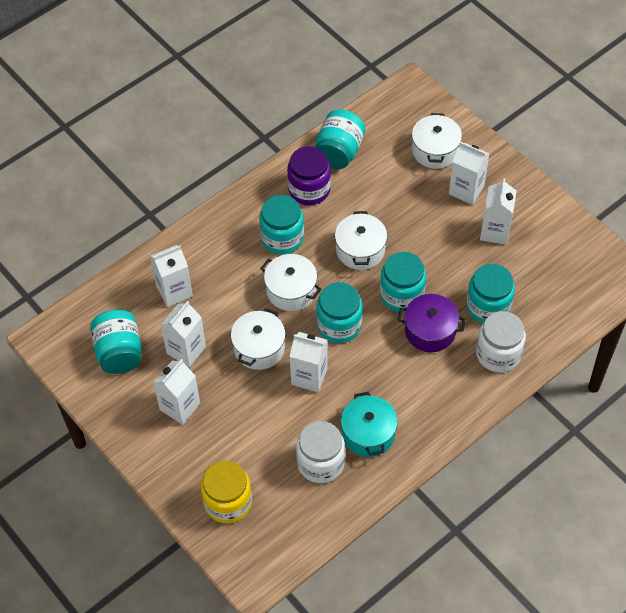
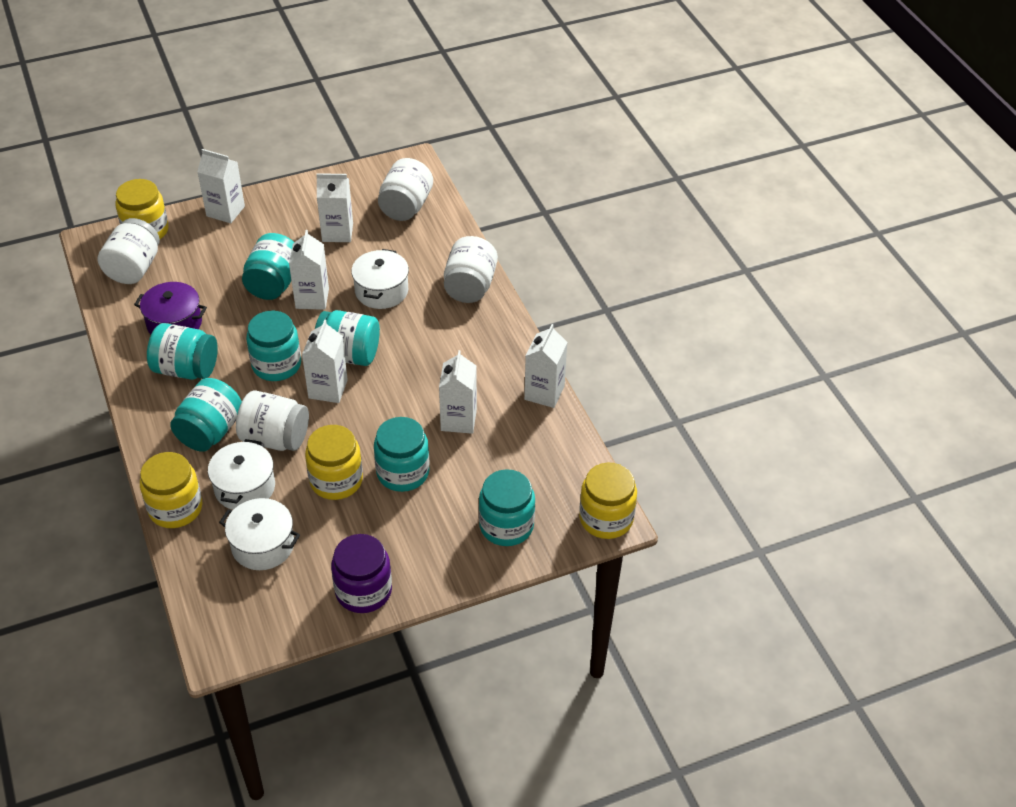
turquoise jar: [90,310,142,374] [259,195,304,255] [315,110,365,169] [316,282,363,343] [380,252,426,312] [466,264,515,323] = 6 -> [147,323,218,380] [170,378,242,452] [242,233,294,300] [246,311,301,381] [315,310,380,366] [374,417,430,492] [479,469,535,546] = 7
turquoise pot: [341,392,398,457] = 1 -> none = 0
white jar: [296,421,345,483] [476,311,526,372] = 2 -> [98,218,160,284] [236,390,309,451] [378,158,433,221] [444,236,498,303] = 4
white pot: [231,308,286,370] [260,254,322,311] [335,211,387,270] [412,113,462,169] = 4 -> [208,439,275,510] [219,498,300,570] [351,249,409,309] = 3
yellow jar: [201,461,252,523] = 1 -> [115,179,169,239] [140,452,202,528] [305,425,363,500] [579,463,637,539] = 4

